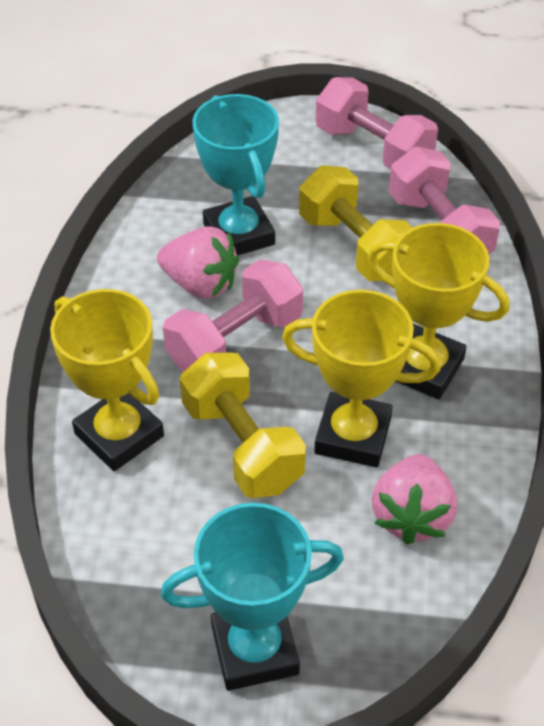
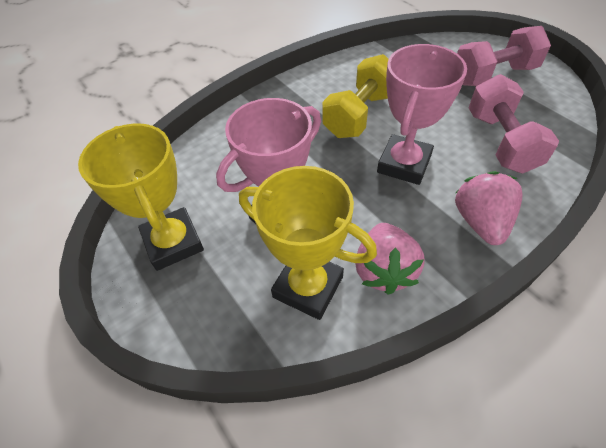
pink dumbbell: [163,259,303,373] [315,77,438,169] [389,147,500,254] = 3 -> [457,26,551,86] [468,74,559,174] = 2
pink trophy: none = 0 -> [216,98,321,224] [377,44,467,185] = 2
turquoise trophy: [161,503,344,691] [193,94,279,255] = 2 -> none = 0
yellow dumbbell: [180,353,306,498] [299,165,413,281] = 2 -> [322,54,389,138] = 1
yellow trophy: [50,289,164,471] [282,290,441,467] [367,223,509,399] = 3 -> [78,123,204,271] [239,166,377,320] = 2

